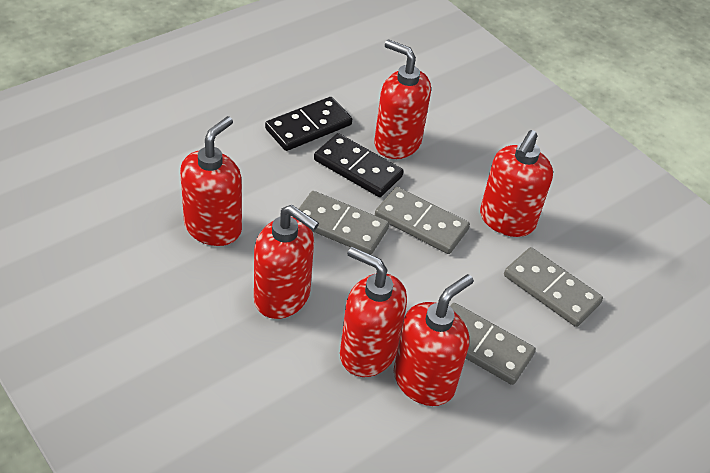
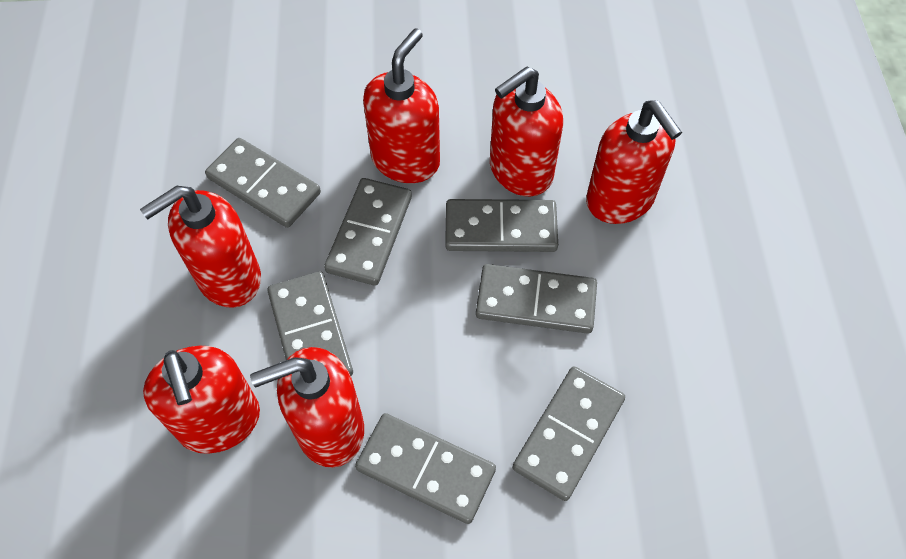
black domino: [265,97,352,151] [314,133,404,197] = 2 -> none = 0
grey domino: [299,191,389,255] [375,187,470,254] [450,303,536,385] [504,247,603,327] = 4 -> [205,138,321,228] [267,271,353,376] [324,178,412,286] [355,413,496,524] [445,199,558,252] [476,264,597,334] [512,366,625,501] = 7

